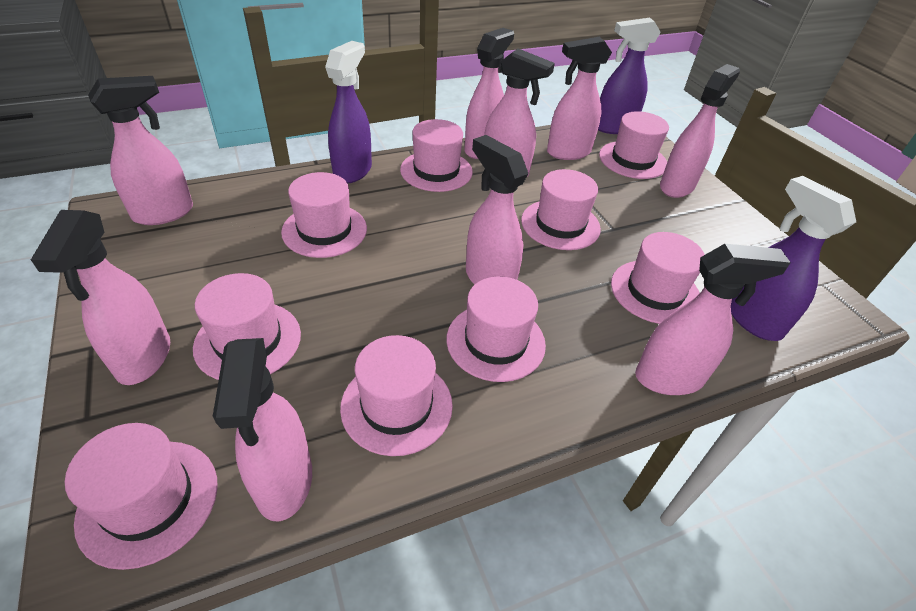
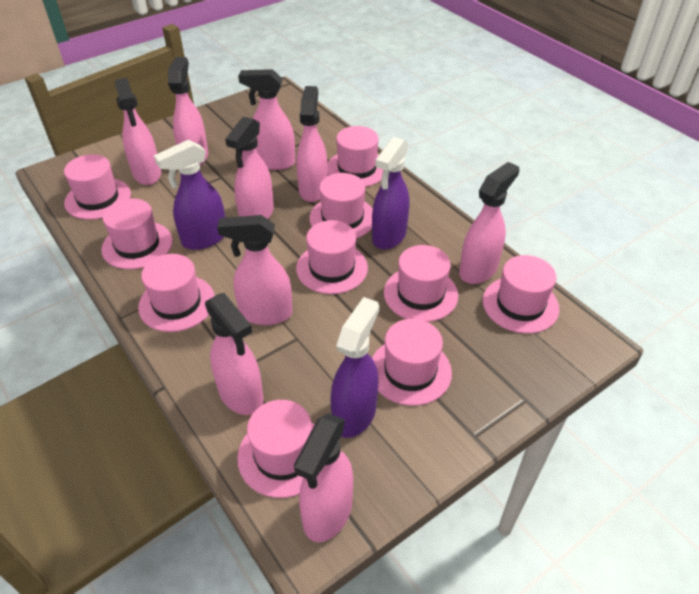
pink hat: [65,423,218,570] [193,273,301,380] [281,172,367,258] [340,335,453,456] [400,119,473,192] [446,276,546,382] [521,169,601,250] [599,111,669,179] [611,232,705,324] = 9 -> [64,154,131,220] [101,198,173,269] [138,254,215,332] [237,400,315,498] [296,220,368,294] [309,173,373,238] [328,126,383,187] [372,319,452,406] [384,245,458,322] [483,255,559,334] = 10

